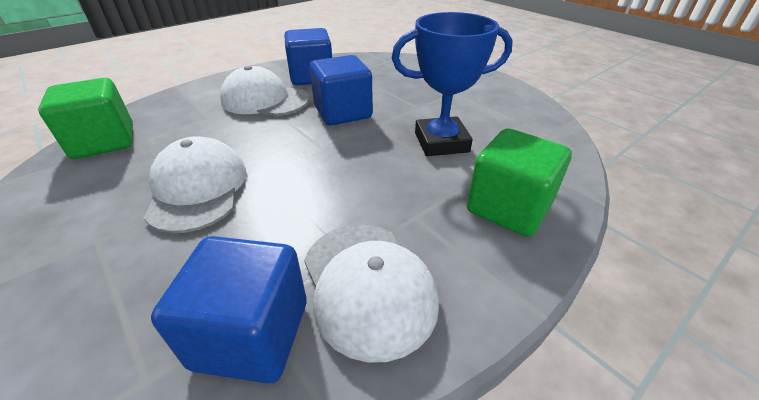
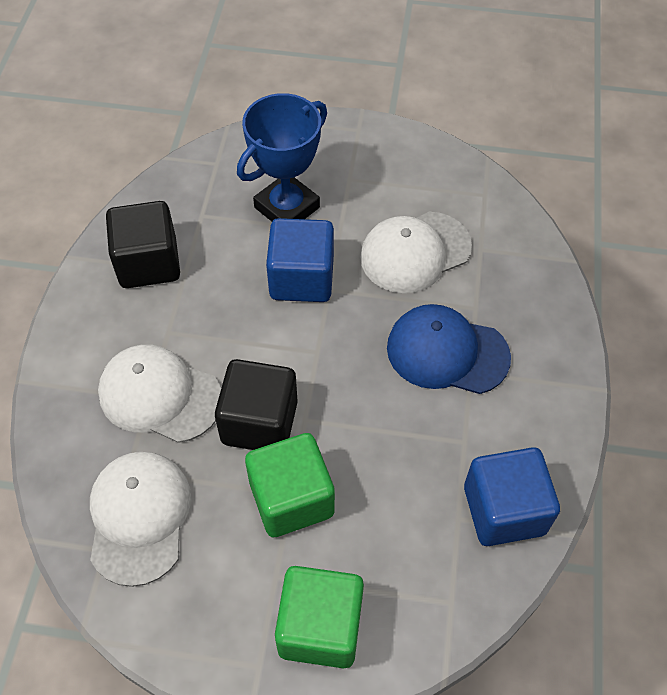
black cube: none = 0 -> [106,201,180,288] [215,359,298,450] = 2
blue cap: none = 0 -> [387,304,511,394] = 1
blue cube: [151,236,306,384] [284,28,332,85] [310,55,373,126] = 3 -> [266,218,334,302] [464,447,560,546] = 2

